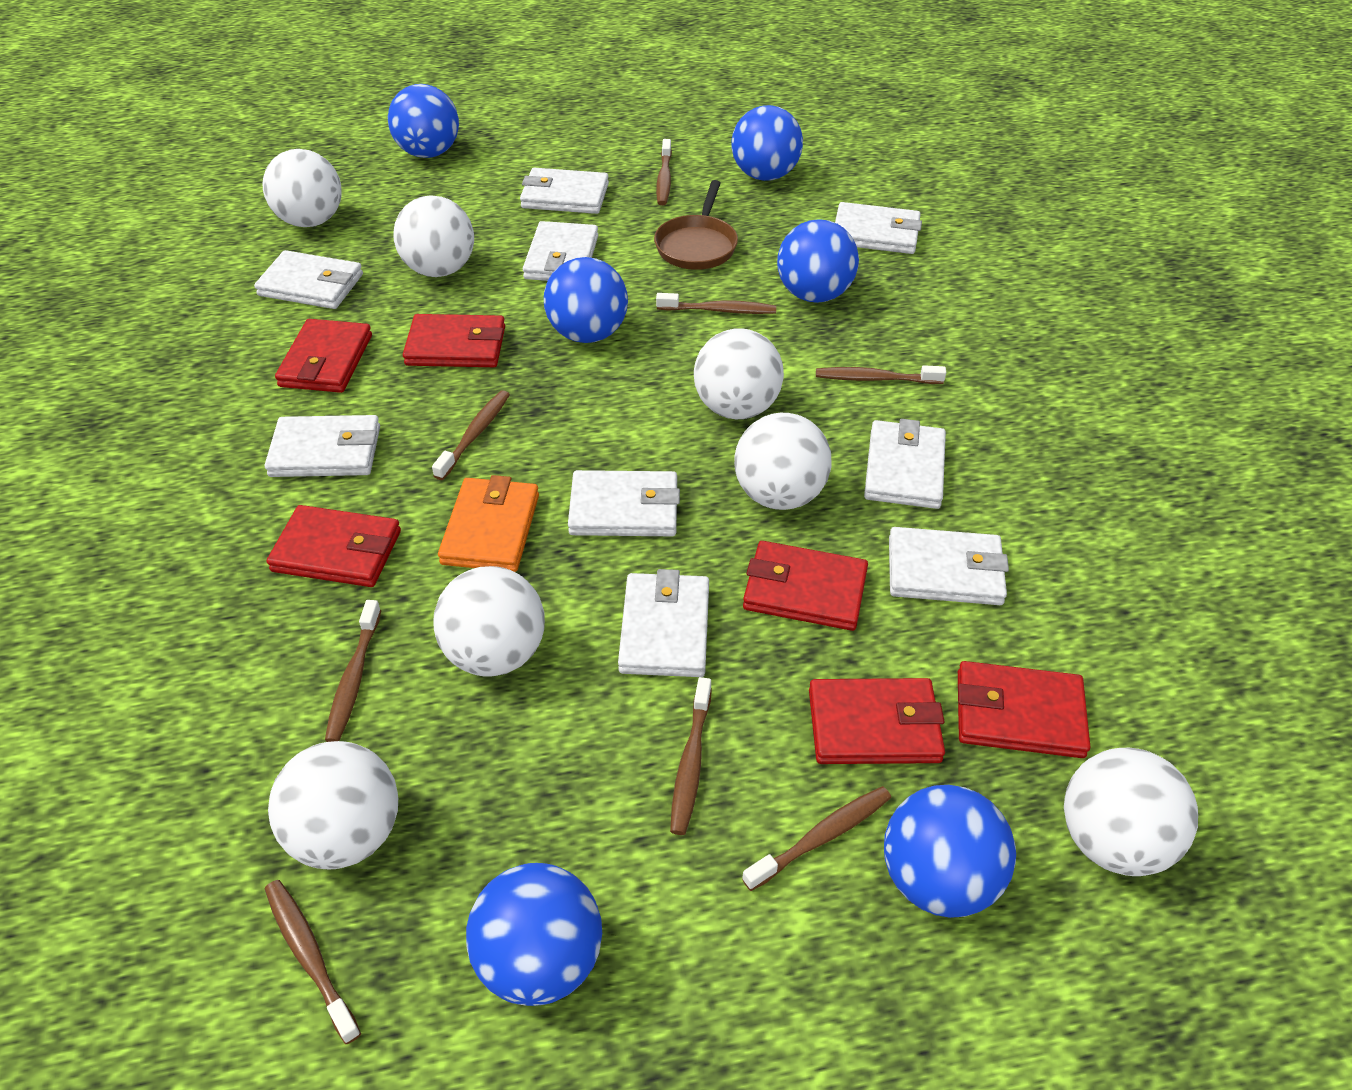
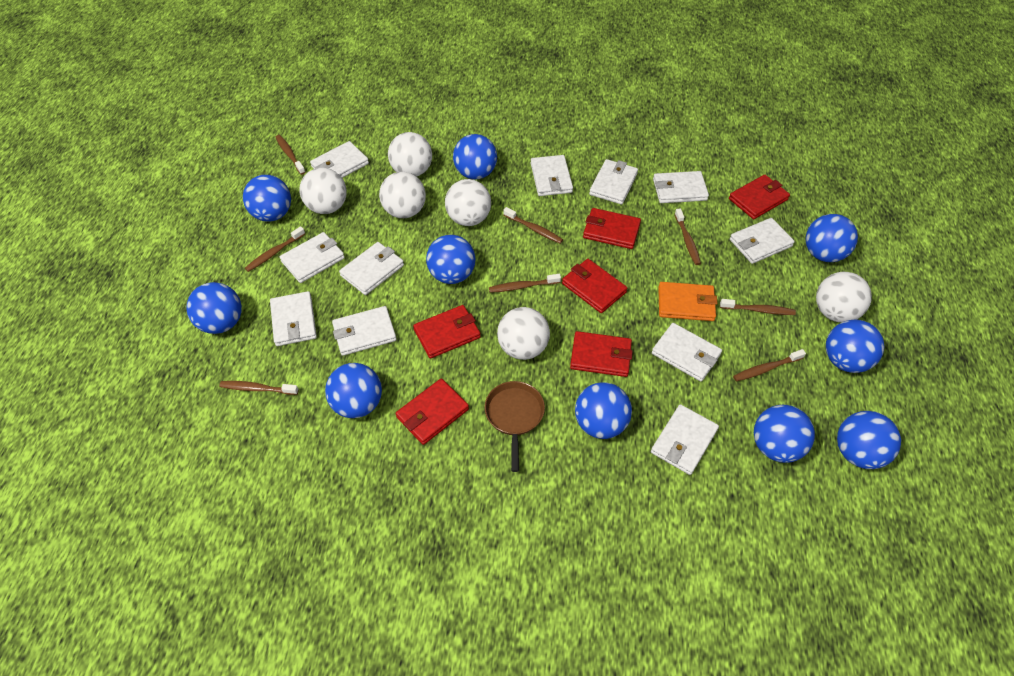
blue ball: [388,84,459,158] [466,863,602,1006] [544,257,628,343] [731,105,803,181] [777,219,859,303] [884,785,1016,918] = 6 -> [186,282,242,334] [243,175,291,222] [325,363,382,418] [426,235,476,284] [453,134,497,179] [575,382,632,439] [754,405,815,463] [806,214,858,262] [826,320,884,373] [837,411,901,469] = 10
white ball: [263,149,342,227] [268,741,398,869] [393,195,474,277] [433,566,545,677] [694,328,784,419] [734,413,831,510] [1064,748,1198,876] = 7 -> [299,168,347,214] [379,172,426,218] [388,132,432,177] [445,179,491,226] [497,307,550,360] [816,272,872,322] = 6
white wallet: [254,250,363,309] [265,415,380,477] [520,168,609,214] [523,221,598,281] [568,470,680,536] [618,569,709,677] [835,202,922,254] [864,419,946,509] [889,527,1009,605] = 9 -> [270,291,317,346] [280,232,345,283] [310,141,369,178] [332,306,397,356] [339,242,404,295] [531,155,573,196] [589,159,638,204] [651,404,719,475] [652,323,722,382] [653,171,709,203] [730,218,795,264] = 11

